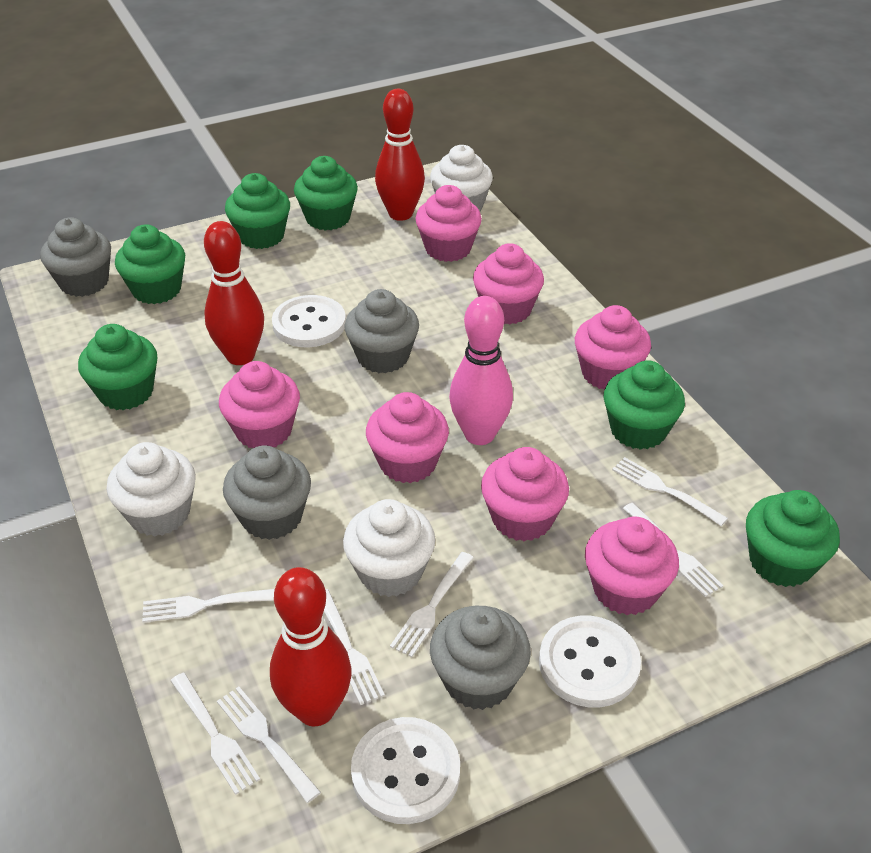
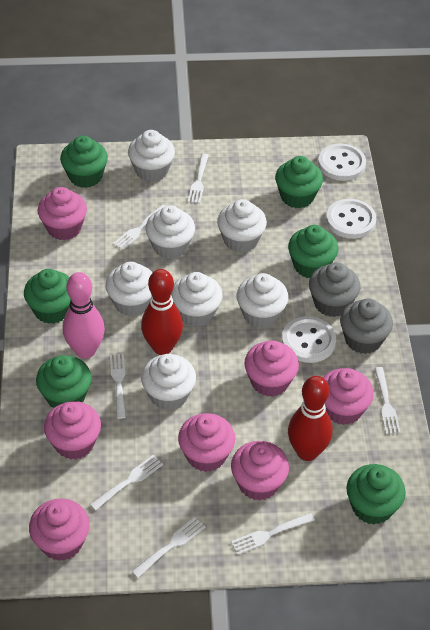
grey cupcake: [40,217,111,297] [223,445,311,540] [344,289,419,373] [430,606,531,710] = 4 -> [309,262,360,317] [340,299,393,354] = 2
red bowling pin: [204,221,264,365] [270,567,352,726] [375,89,425,221] = 3 -> [141,269,183,355] [288,376,332,461] = 2
white cupcake: [106,442,196,537] [343,499,435,597] [430,145,493,212] = 3 -> [105,261,153,317] [128,130,175,182] [141,354,196,410] [145,205,195,259] [171,272,222,327] [217,199,267,253] [237,273,289,328] = 7

